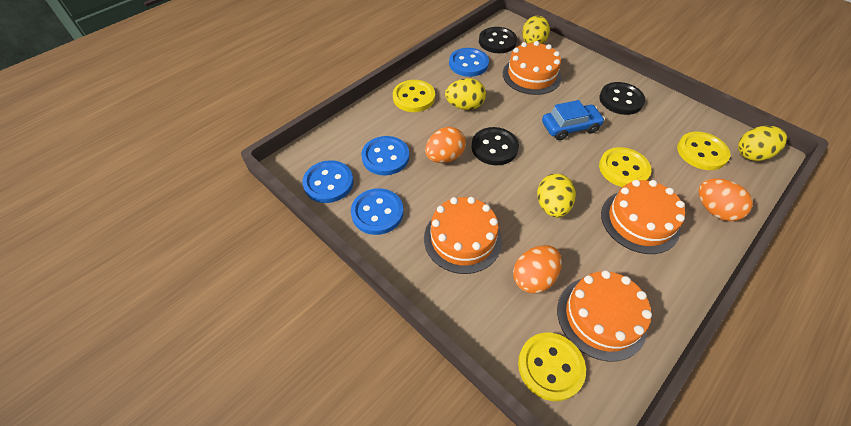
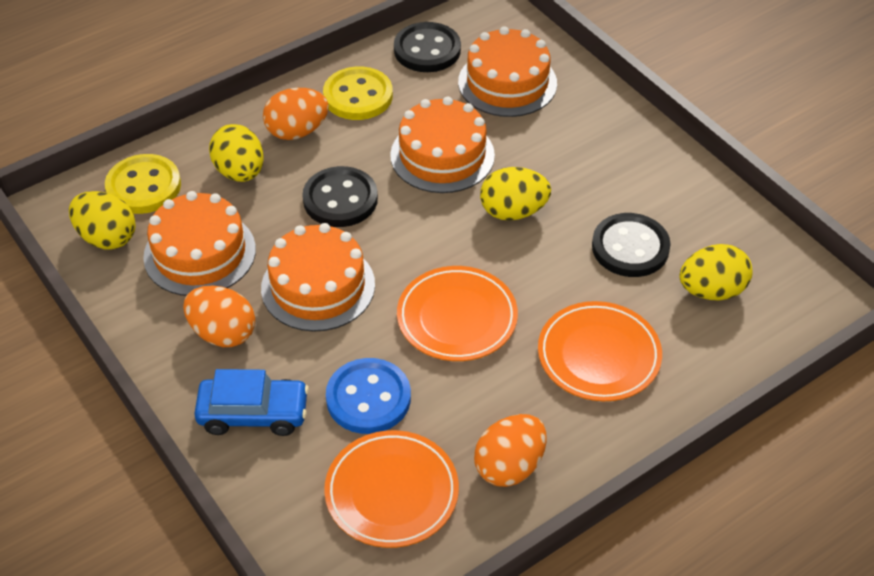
blue button: [302,160,354,203] [351,188,403,235] [361,136,409,175] [449,48,489,77] = 4 -> [326,358,411,434] = 1
orange plate: none = 0 -> [324,430,459,548] [397,266,518,361] [538,301,662,401] = 3
yellow button: [393,80,435,112] [518,333,586,401] [599,147,651,187] [677,132,730,170] = 4 -> [105,154,181,214] [323,66,393,120] = 2

